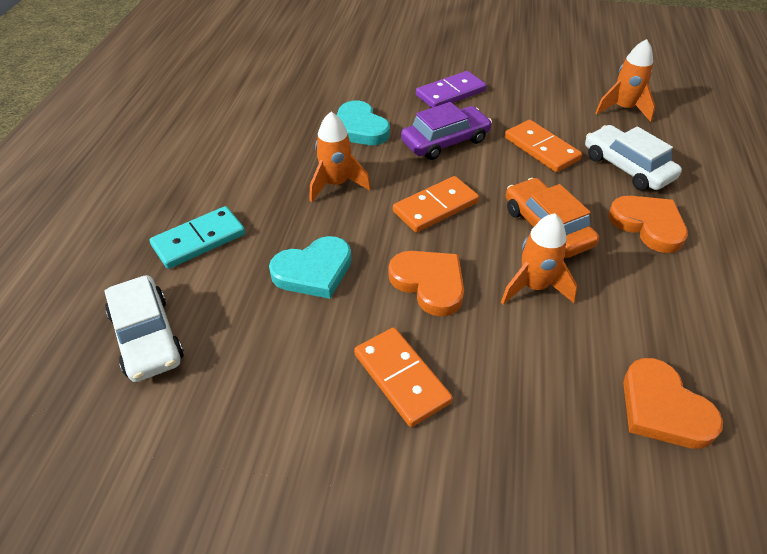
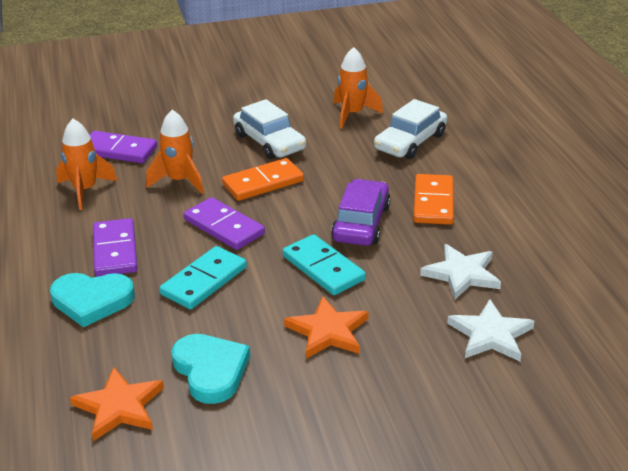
orange car: [506,178,599,258] = 1 -> none = 0
orange domino: [354,327,453,427] [393,176,479,233] [505,120,582,172] = 3 -> [222,158,304,201] [413,174,454,225] = 2
orange heart: [389,251,464,316] [608,196,688,253] [623,358,723,449] = 3 -> none = 0
orange star: none = 0 -> [70,367,164,441] [284,296,369,358] = 2
purple domino: [416,71,486,108] = 1 -> [90,131,157,163] [93,218,138,277] [184,197,265,250] = 3
turquoise domino: [150,206,245,269] = 1 -> [159,246,247,309] [283,234,366,295] = 2
white star: none = 0 -> [420,244,501,300] [447,299,535,361] = 2

